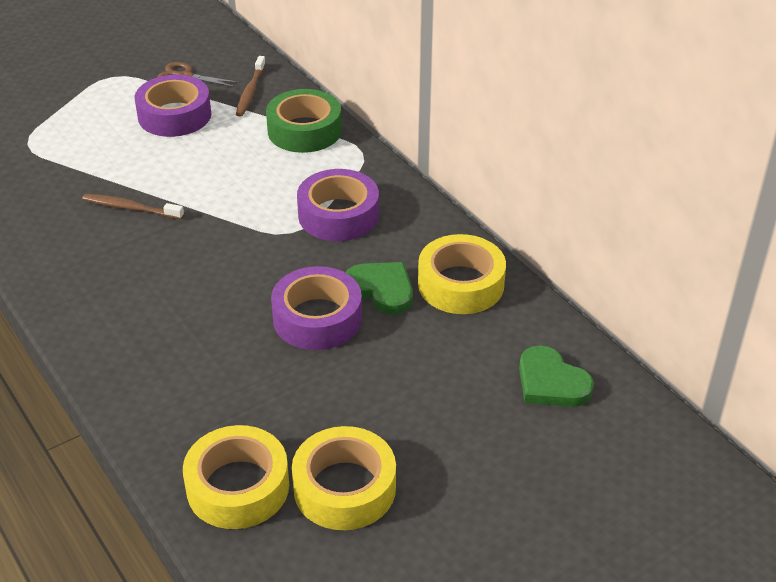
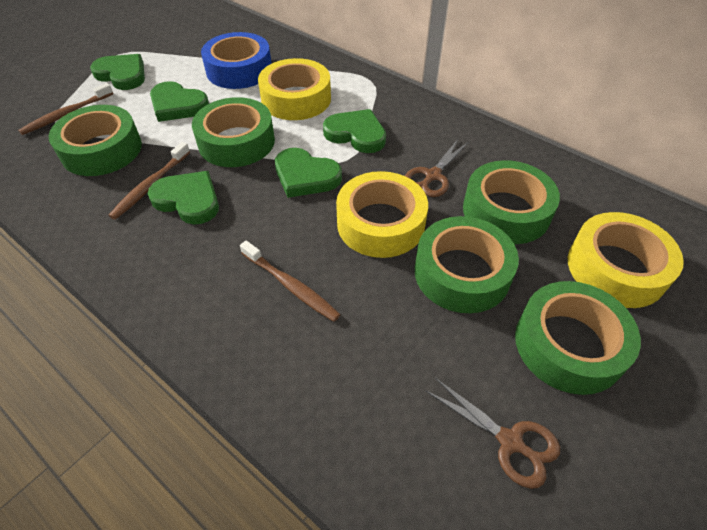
blue tape: none = 0 -> [201,32,272,89] = 1
brown scissors: [158,62,239,87] = 1 -> [405,139,468,197] [425,378,560,489] = 2
brown toothbrush: [82,194,184,219] [236,56,266,116] = 2 -> [18,83,113,135] [109,142,190,220] [240,241,341,322] = 3
green heart: [345,262,413,314] [519,345,594,407] = 2 -> [90,54,145,90] [148,171,219,224] [150,81,209,122] [275,148,342,198] [323,109,386,153] = 5
green tape: [266,89,342,153] = 1 -> [49,105,142,176] [192,97,275,167] [415,216,519,313] [463,160,560,244] [515,281,641,395] = 5
purple tape: [135,75,211,137] [271,266,362,350] [297,169,379,241] = 3 -> none = 0

